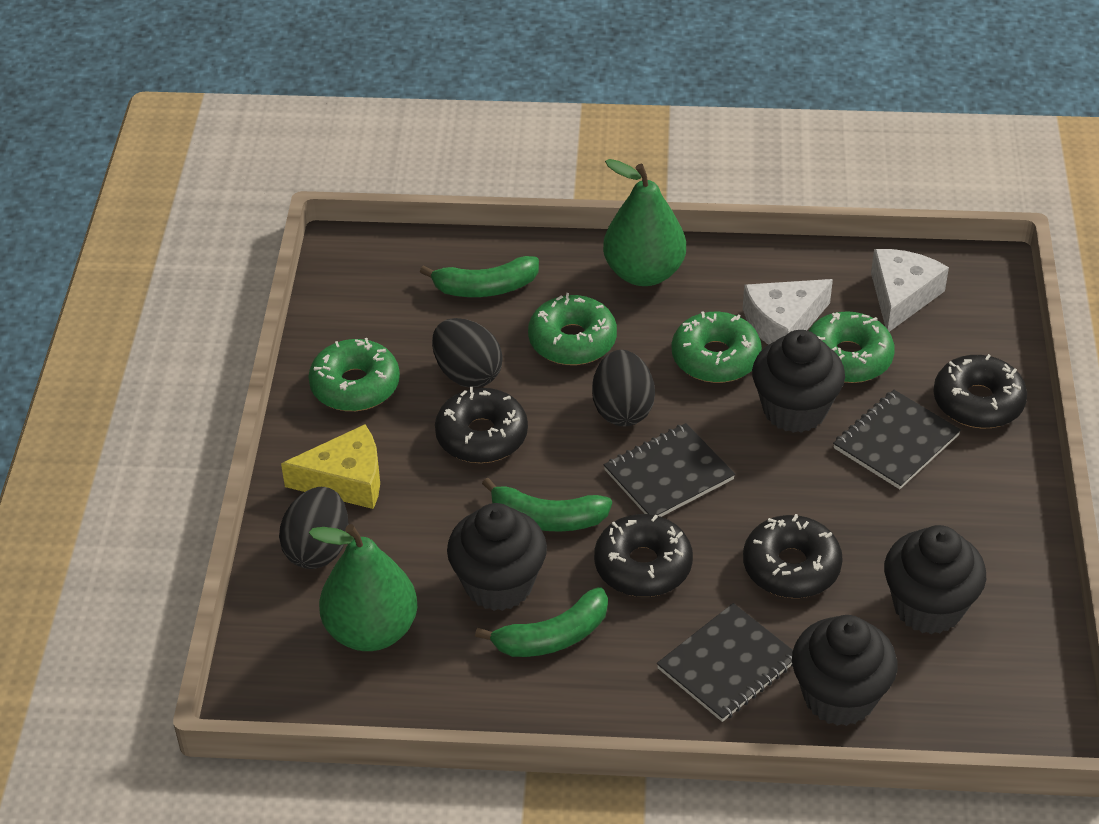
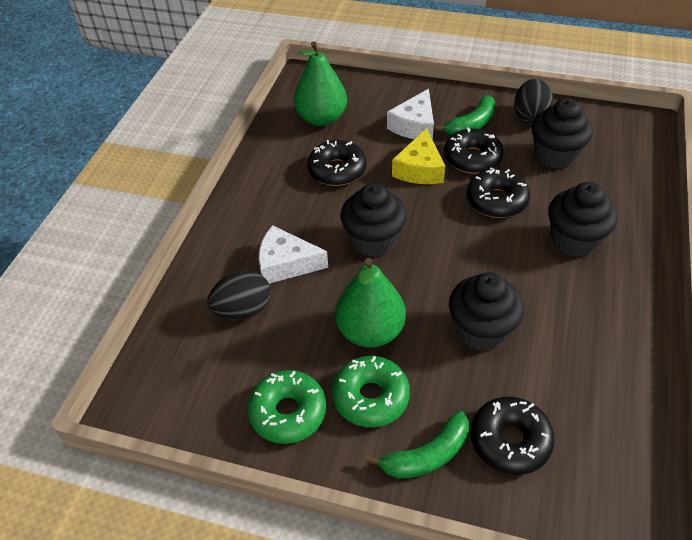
black egg: [279,487,349,569] [432,318,503,388] [592,350,655,426] = 3 -> [207,270,271,320] [514,79,554,124] = 2
black notebook: [604,423,735,517] [657,603,793,722] [833,390,961,489] = 3 -> none = 0
green banana: [420,256,539,297] [475,587,608,657] [482,477,612,532] = 3 -> [366,411,469,478] [435,95,495,135] = 2
green donut: [308,338,400,411] [528,293,617,365] [672,311,762,383] [808,311,895,383] = 4 -> [248,370,326,444] [332,356,410,427] = 2

